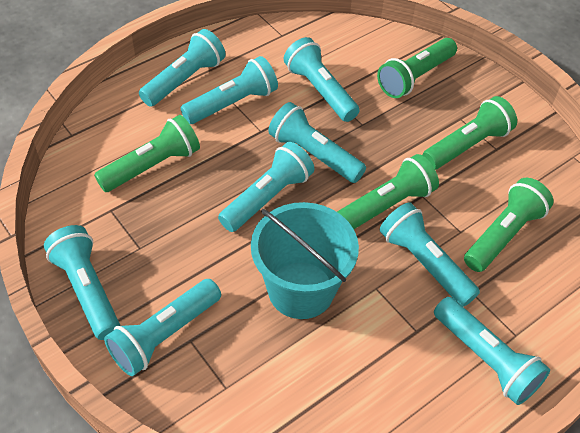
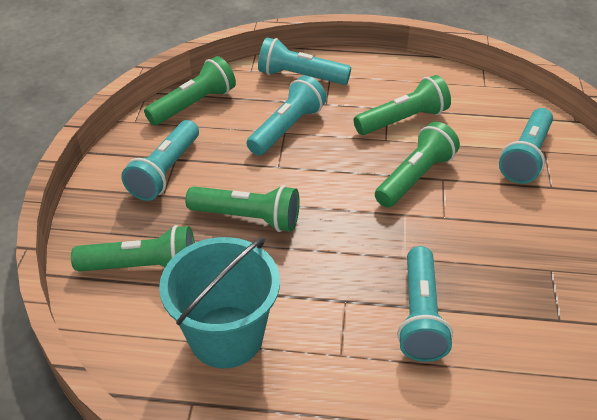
turquoise flashlight: [44,225,120,340] [104,279,221,376] [139,29,225,107] [180,56,278,124] [218,142,314,232] [268,102,366,183] [284,37,359,122] [380,202,480,307] [434,297,550,405] = 9 -> [121,120,199,201] [247,75,327,156] [258,37,351,85] [397,246,453,362] [499,108,553,184] = 5

